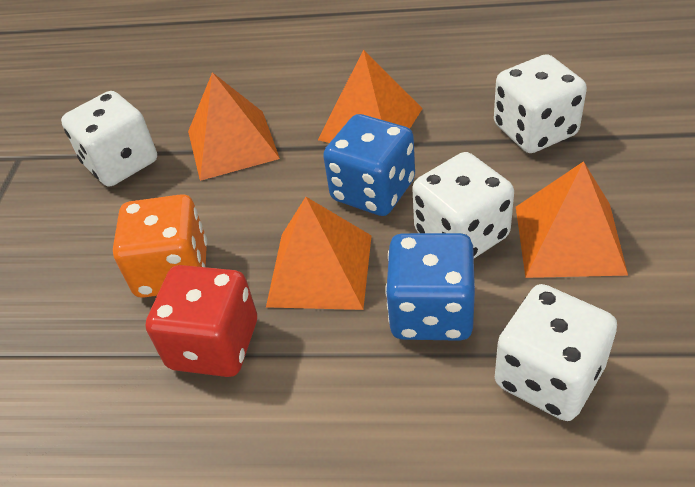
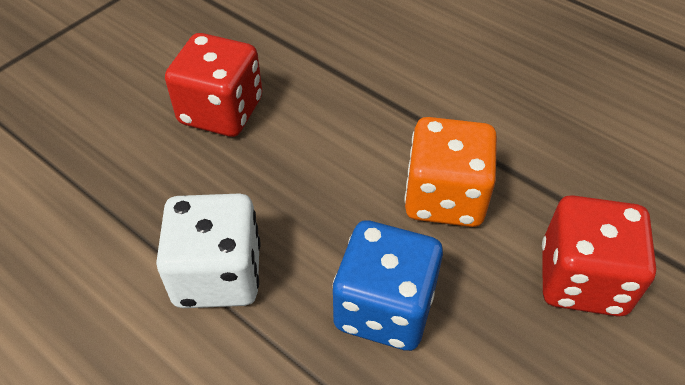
blue dice: [323,114,415,216] [385,233,475,341] = 2 -> [333,220,443,351] = 1
orange pyramid: [188,72,280,181] [266,197,372,310] [318,49,423,143] [516,161,628,278] = 4 -> none = 0
red dice: [146,265,257,377] = 1 -> [165,33,262,137] [542,195,656,317] = 2
white dice: [61,91,157,187] [412,152,514,258] [494,54,587,153] [495,284,617,421] = 4 -> [156,193,260,308] = 1

